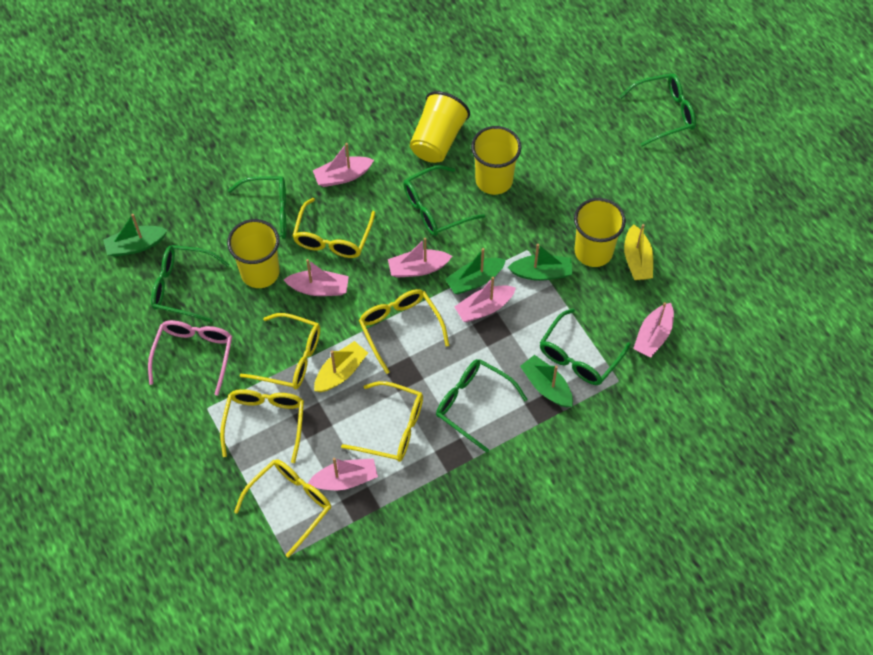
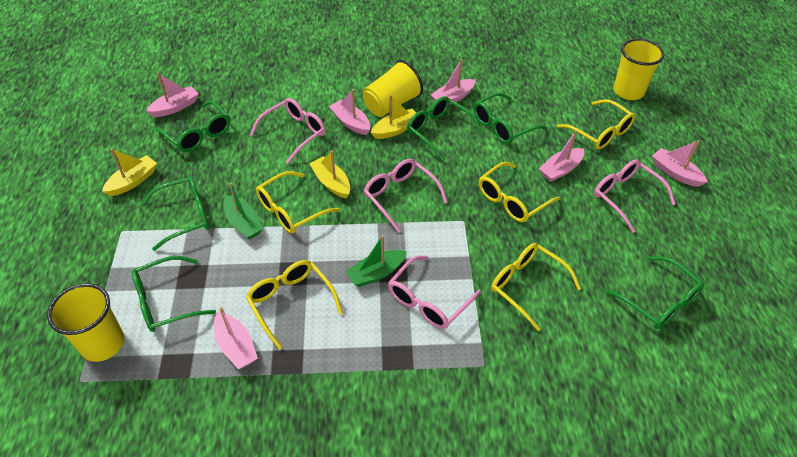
green boat: [103,214,167,257] [445,248,506,294] [507,244,572,281] [520,355,573,408] = 4 -> [223,183,263,240] [346,235,407,287] = 2
pink glasses: [148,320,232,396] = 1 -> [250,98,325,164] [364,159,448,233] [388,256,481,329] [594,159,676,233] = 4
yellow boat: [314,341,368,392] [624,224,653,280] = 2 -> [102,148,157,196] [309,150,350,199] [371,95,416,139] = 3
yellow cup: [227,219,280,288] [410,91,470,163] [471,126,522,195] [574,198,626,267] = 4 -> [47,283,124,362] [363,60,423,117] [613,39,664,100] = 3
yellow glasses: [220,389,304,463] [234,459,331,558] [240,313,320,389] [293,198,375,258] [341,381,423,462] [359,289,449,374] = 6 -> [246,260,343,350] [256,171,339,234] [479,162,560,222] [491,243,581,331] [557,99,635,150] = 5

